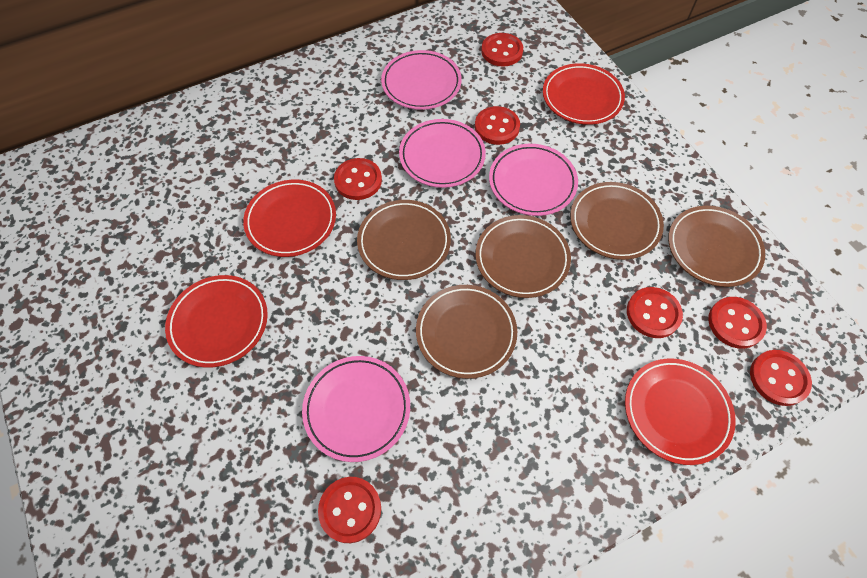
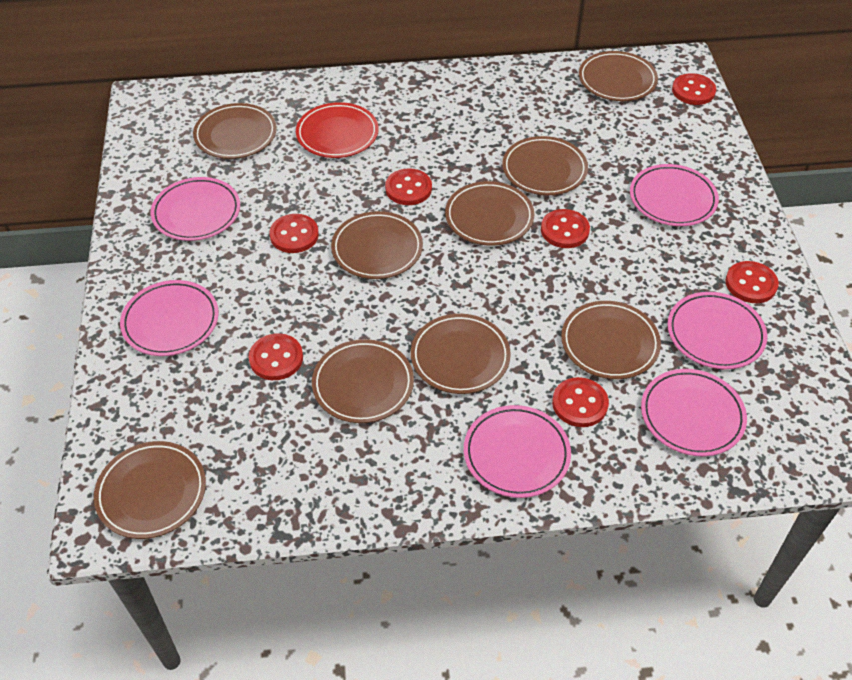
brown plate: [357,200,451,280] [416,285,517,379] [476,215,571,298] [570,182,664,260] [668,206,765,287] = 5 -> [94,441,206,539] [193,103,277,159] [312,339,414,423] [331,211,423,279] [411,314,511,394] [445,181,534,246] [502,136,588,195] [561,301,661,379] [579,51,658,101] = 9
pink plate: [302,356,410,462] [381,50,462,110] [399,119,486,188] [489,144,578,216] = 4 -> [120,280,219,356] [151,177,240,241] [464,405,571,498] [630,164,719,226] [641,369,747,456] [667,292,767,369] = 6
red plate: [165,275,268,368] [243,180,336,257] [543,63,625,125] [625,358,736,465] = 4 -> [296,102,379,158] = 1

